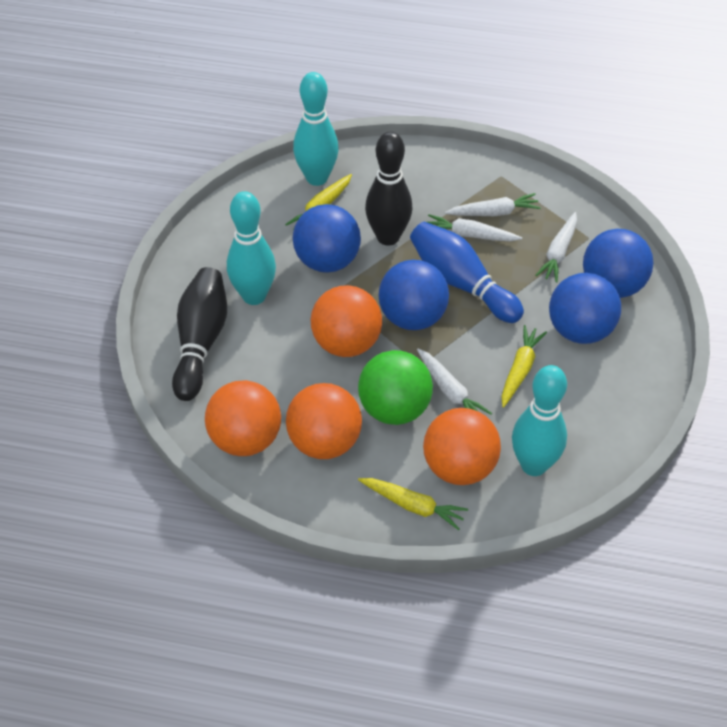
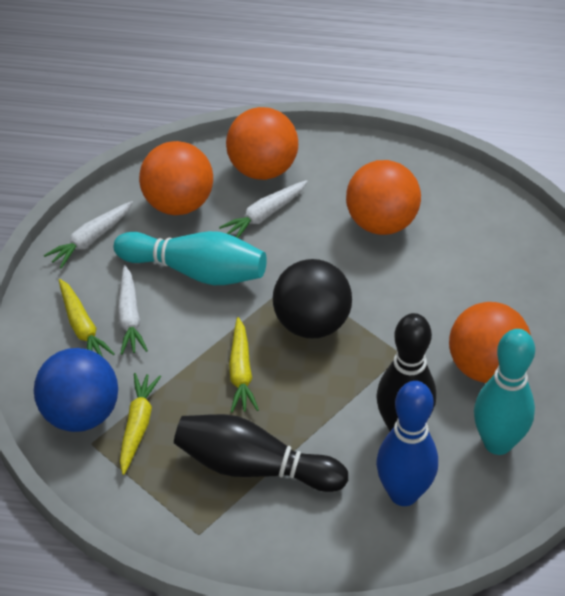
black ball: none = 0 -> [273,259,352,338] = 1
blue ball: [293,204,361,273] [379,260,449,330] [549,273,621,344] [583,229,653,298] = 4 -> [34,348,118,432] = 1
green ball: [358,350,433,425] = 1 -> none = 0
turquoise bowling pin: [227,191,276,305] [293,72,339,186] [512,365,567,476] = 3 -> [114,231,267,285] [474,329,535,455] = 2
white carrot: [417,349,492,415] [427,214,522,242] [445,193,541,216] [535,212,577,283] = 4 -> [44,201,133,268] [117,265,148,355] [219,180,308,238] = 3

